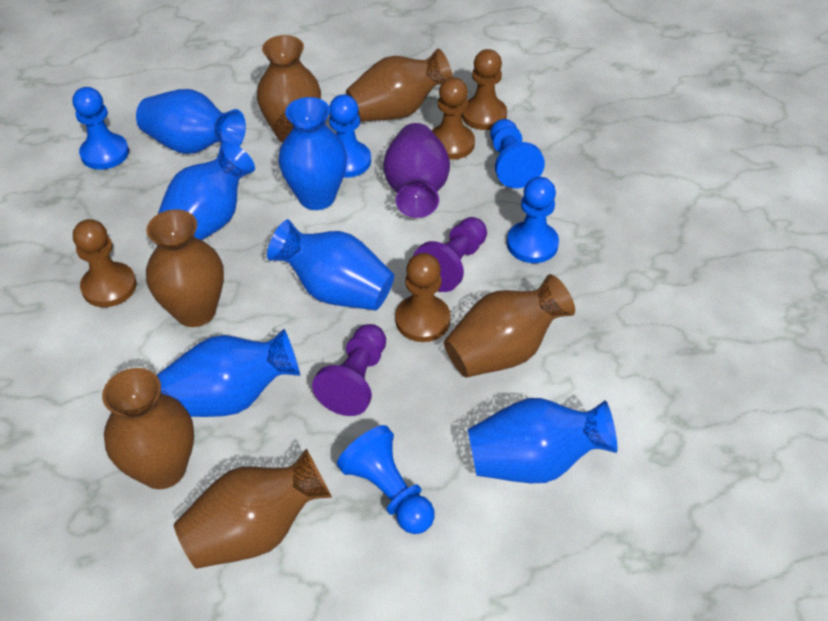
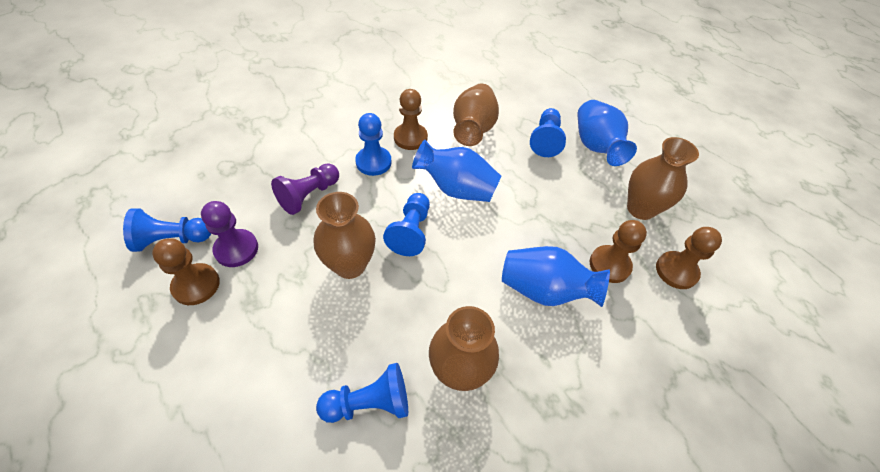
blue vase: [136,89,246,154] [156,329,300,417] [158,142,255,240] [267,219,394,310] [278,97,347,210] [468,398,617,483] = 6 -> [412,140,502,202] [502,246,610,307] [577,100,637,166] = 3
brown vase: [102,368,194,489] [146,209,224,327] [174,449,332,569] [257,35,321,143] [346,49,453,122] [444,274,575,377] = 6 -> [314,192,376,279] [429,306,499,391] [453,84,499,146] [627,137,699,220] = 4
purple vase: [383,123,450,218] = 1 -> none = 0

